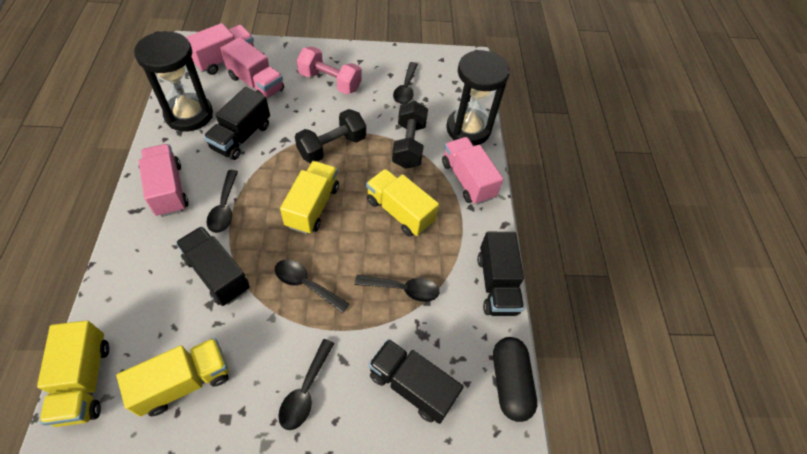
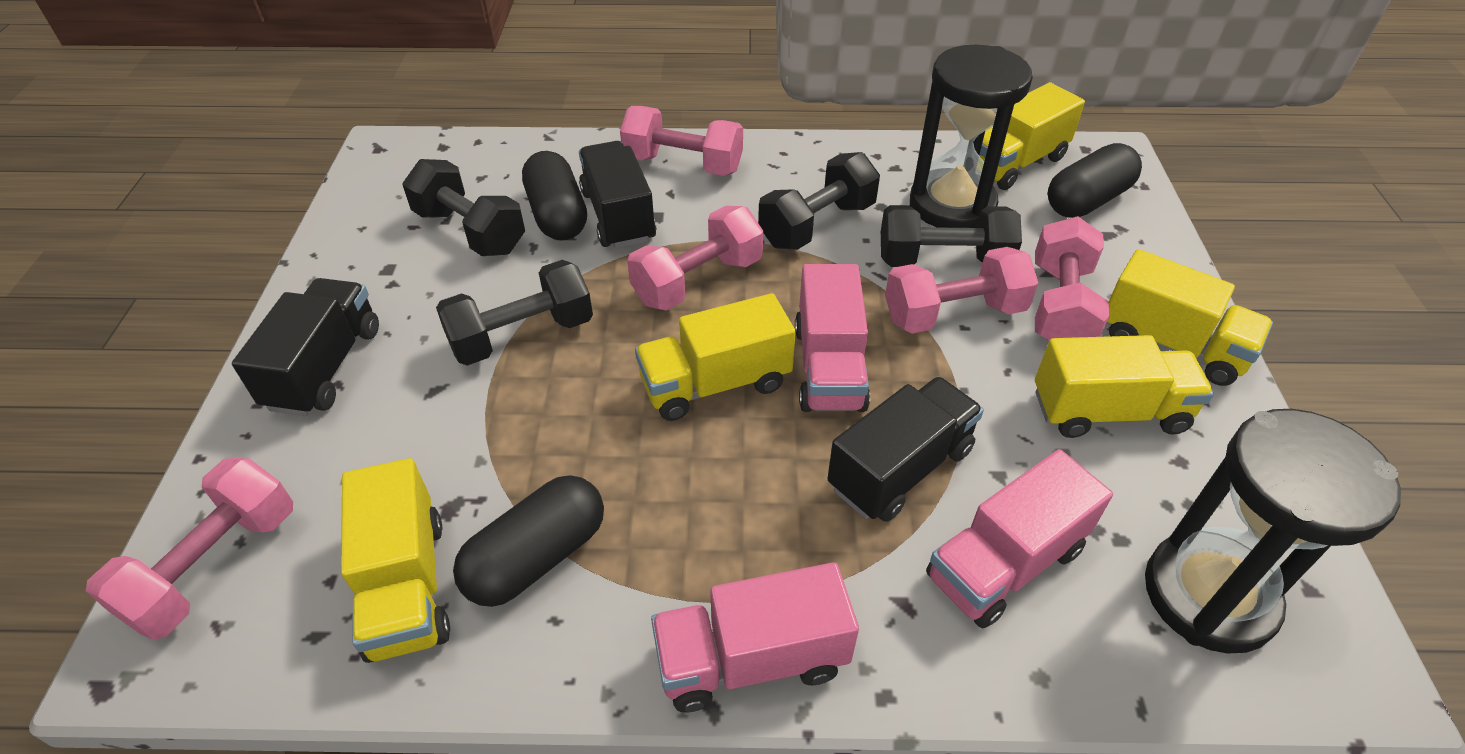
black capsule: [493,337,537,422] = 1 -> [453,476,604,607] [522,151,587,240] [1048,143,1142,218] = 3
black dumbbell: [295,109,366,163] [392,101,428,169] = 2 -> [402,159,525,256] [436,260,593,366] [758,152,880,250] [881,205,1022,267] = 4
black spoon: [206,170,238,233] [275,260,349,313] [278,339,334,430] [355,275,439,302] [393,62,418,104] = 5 -> none = 0
black truck: [176,226,250,306] [204,87,270,160] [369,339,464,424] [477,232,524,316] = 4 -> [232,278,379,416] [579,141,656,249] [827,377,984,522] = 3
pink dumbbell: [297,47,362,94] = 1 -> [86,458,293,640] [620,106,743,176] [627,206,763,311] [885,247,1038,334] [1035,216,1109,341] = 5
pink truck: [139,144,189,217] [186,23,254,75] [220,37,284,98] [442,137,503,205] = 4 -> [651,562,859,713] [795,264,870,412] [926,449,1113,628] = 3
yellow truck: [37,320,109,427] [116,338,229,417] [280,161,339,234] [366,169,439,237] = 4 -> [341,458,450,663] [635,293,796,421] [979,82,1085,190] [1035,335,1214,438] [1106,249,1273,386] = 5

